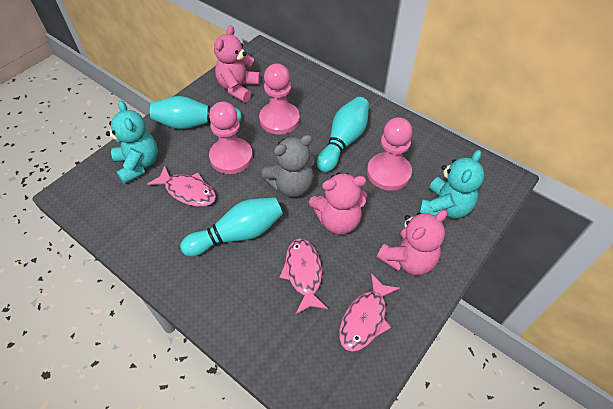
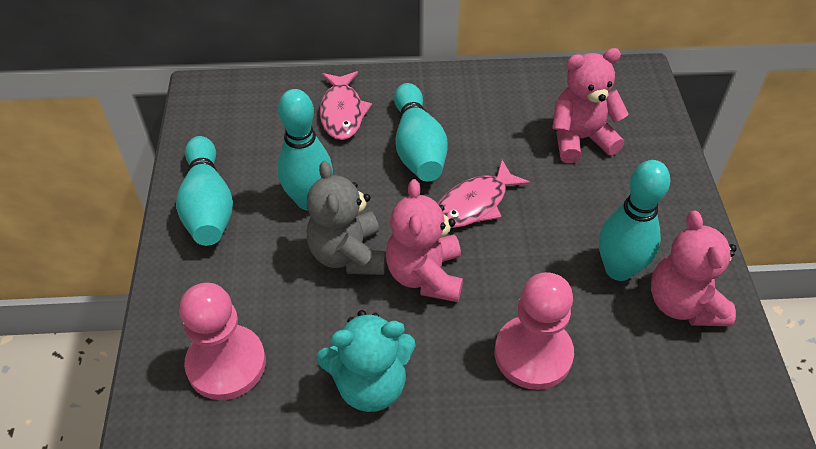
pink fish: [147,165,216,207] [279,238,328,314] [339,273,400,352] = 3 -> [320,71,372,140] [438,160,531,228] = 2
pink pawn: [209,101,253,174] [259,63,300,135] [367,117,413,191] = 3 -> [179,283,266,400] [495,272,574,390] = 2
turquoise bowling pin: [150,96,242,129] [180,197,283,257] [317,97,369,172] = 3 -> [176,136,233,246] [277,89,333,211] [394,83,448,182] [599,160,670,281] = 4
turquoise teddy bear: [106,101,158,184] [419,150,485,218] = 2 -> [316,310,416,412] = 1

